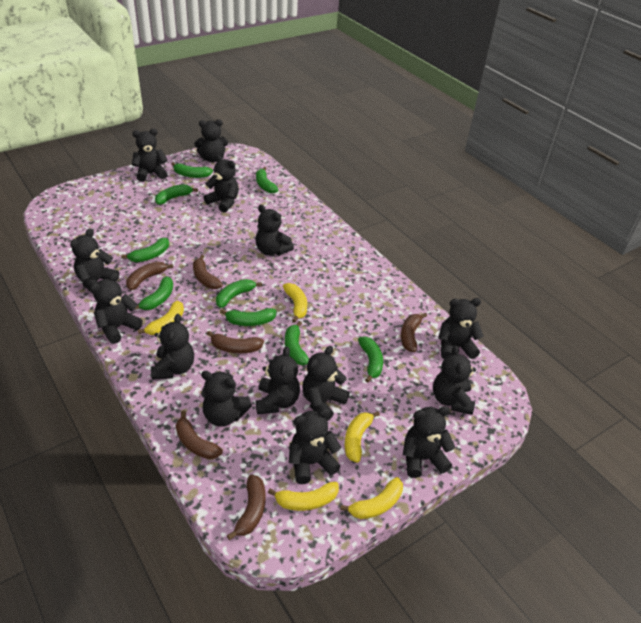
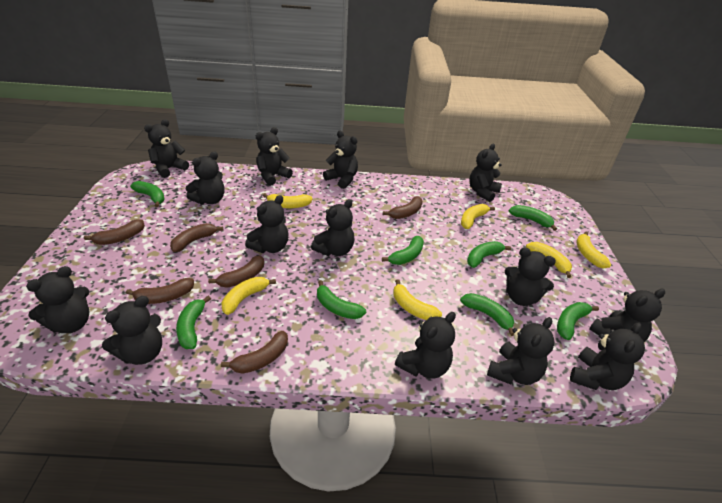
green banana: [121,238,169,262] [134,277,173,310] [155,184,198,205] [172,162,213,178] [216,279,262,308] [220,308,277,326] [256,167,278,193] [285,321,309,365] [358,336,383,383] = 9 -> [130,181,165,207] [176,296,211,349] [317,280,366,319] [382,236,424,265] [460,293,514,336] [467,241,511,268] [509,205,557,231] [557,302,599,340] = 8
yellow banana: [138,301,184,335] [268,482,339,511] [283,283,307,323] [340,477,403,519] [344,411,380,463] = 5 -> [221,277,276,315] [263,193,313,208] [393,279,442,320] [461,204,495,229] [526,242,572,278] [577,232,611,268] = 6

